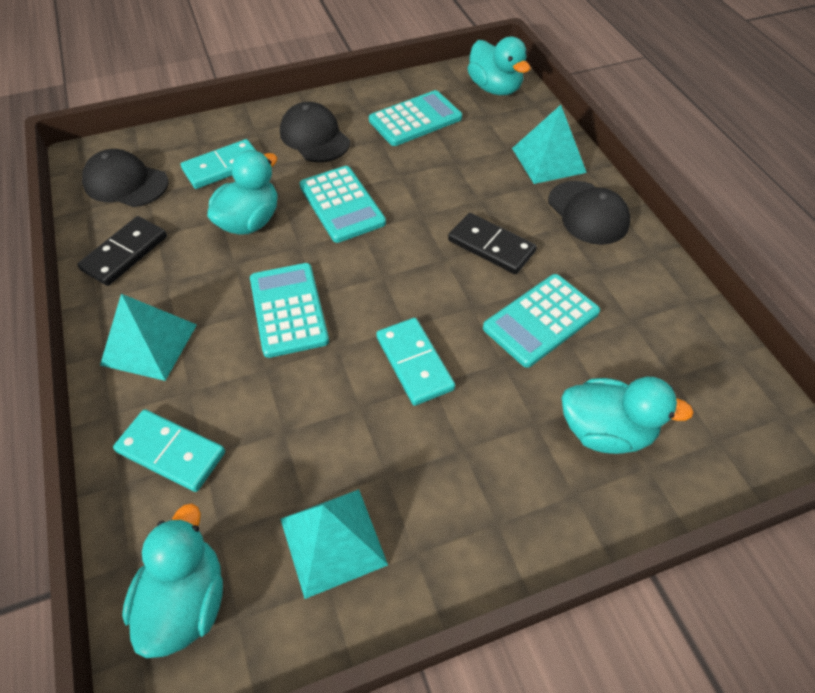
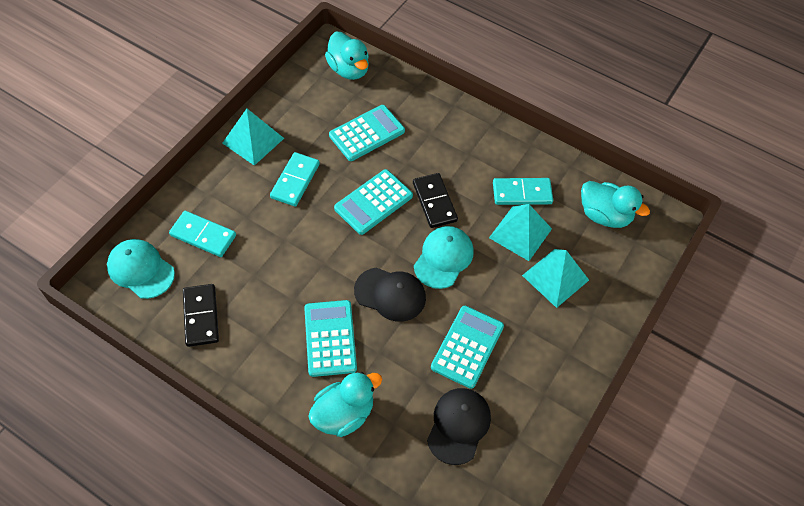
black cap: [82,149,169,207] [280,102,350,162] [548,181,630,245] = 3 -> [354,267,426,322] [427,388,491,465] = 2
turquoise cap: none = 0 -> [107,239,175,299] [414,226,474,289] = 2
turquoise duck: [122,503,223,658] [207,150,278,235] [467,37,530,95] [561,377,694,454] = 4 -> [308,372,382,437] [325,32,369,80] [581,181,650,228] = 3

